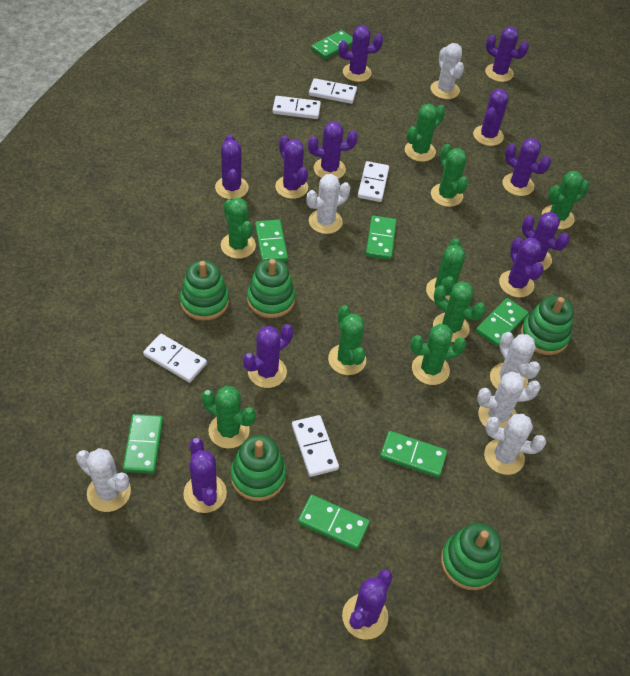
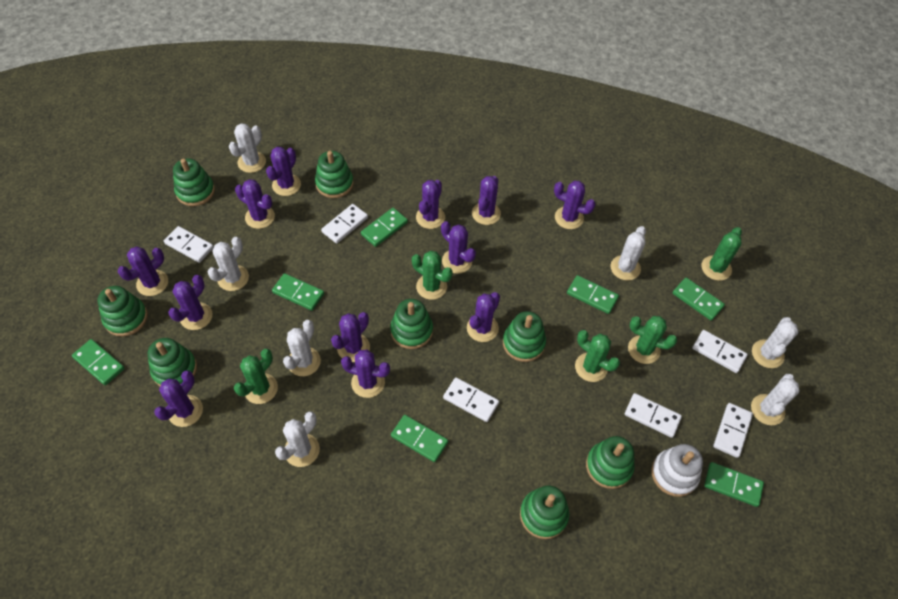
green cactus: [202,386,256,449] [221,198,256,259] [328,305,366,375] [405,104,445,162] [410,324,466,385] [426,238,465,302] [431,144,468,207] [433,281,486,342] [542,171,589,229] = 9 -> [234,349,278,404] [412,251,452,300] [575,330,620,382] [628,316,677,364] [702,227,742,281] = 5
green stacking toy: [180,260,229,321] [230,435,286,501] [247,258,295,318] [441,523,501,590] [521,296,574,355] = 5 -> [97,286,148,337] [148,338,197,386] [173,158,215,206] [315,151,353,198] [390,299,433,349] [503,311,546,362] [520,486,569,539] [586,436,634,489] = 8
white cactus: [76,448,131,512] [307,174,350,234] [431,43,464,99] [477,372,541,428] [484,414,546,475] [490,332,540,389] = 6 -> [208,237,249,291] [229,123,266,173] [275,411,320,467] [283,320,321,376] [611,226,646,280] [751,374,800,425] [752,317,798,368] = 7
white domino: [143,334,207,383] [272,96,321,119] [292,415,339,477] [309,78,357,104] [358,161,389,202] = 5 -> [164,226,214,263] [321,204,368,243] [443,377,499,422] [625,393,682,438] [692,330,748,373] [713,403,753,458] = 6
white stacking toy: none = 0 -> [651,444,703,497] = 1

